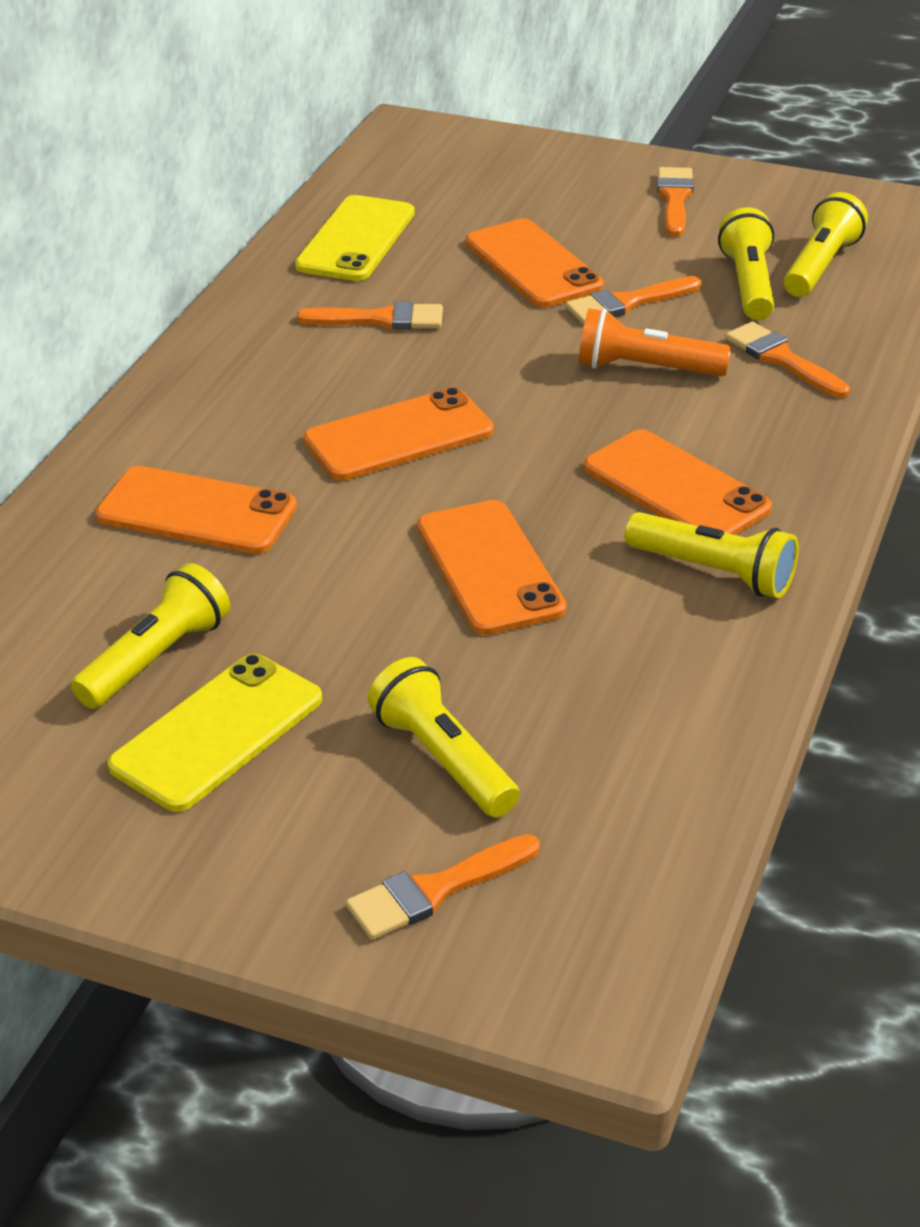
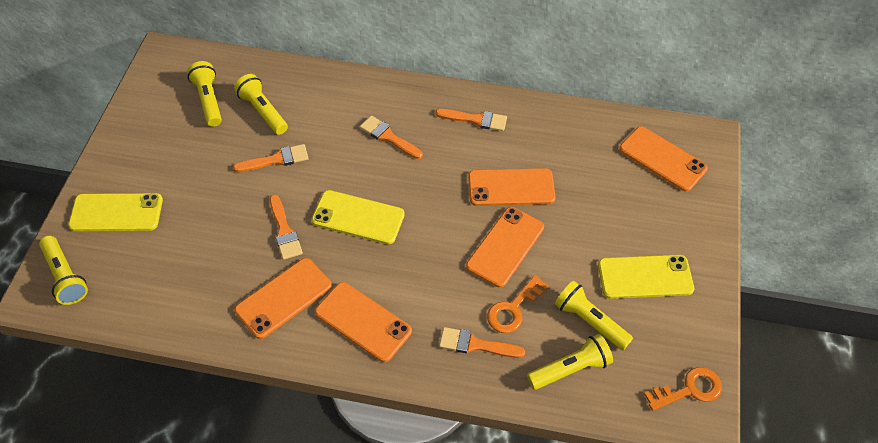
orange flashlight: [579,308,731,376] = 1 -> none = 0
orange key: none = 0 -> [487,275,549,333] [644,367,722,411] = 2
yellow phone: [108,654,322,812] [295,195,415,281] = 2 -> [68,193,163,231] [311,190,405,244] [598,255,694,299] = 3

